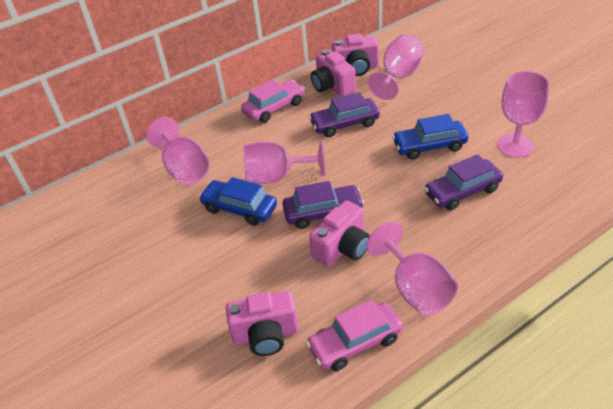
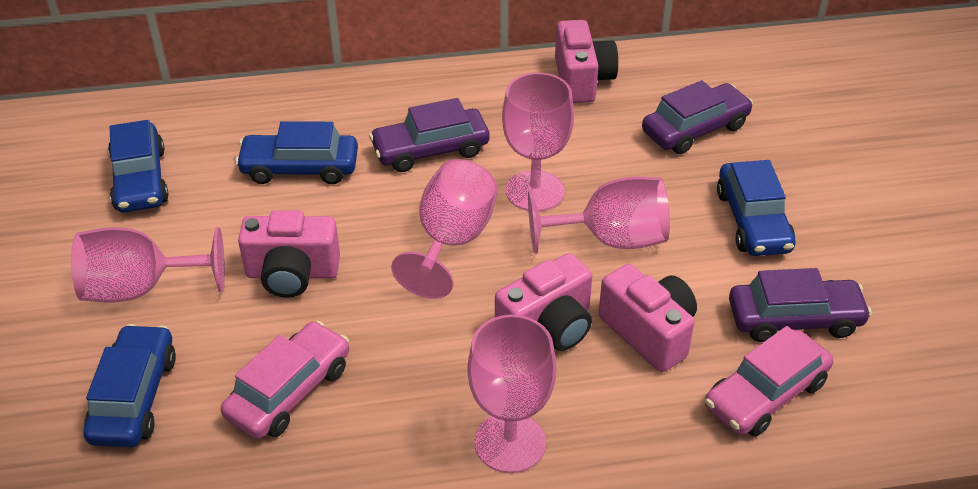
blue car: [199,177,277,226] [392,114,468,159] = 2 -> [83,324,176,447] [108,120,169,213] [235,121,358,184] [717,160,795,256] = 4

